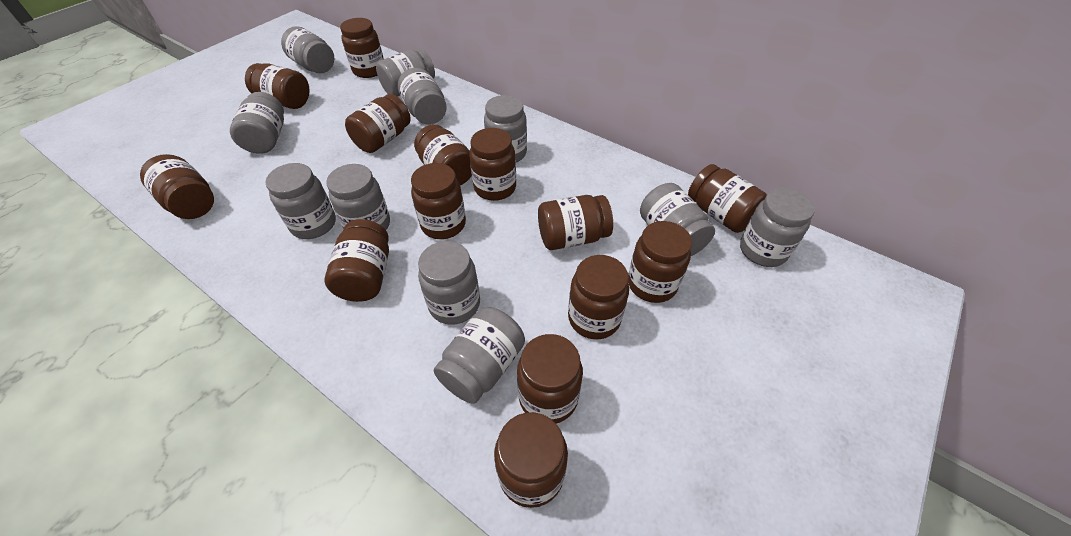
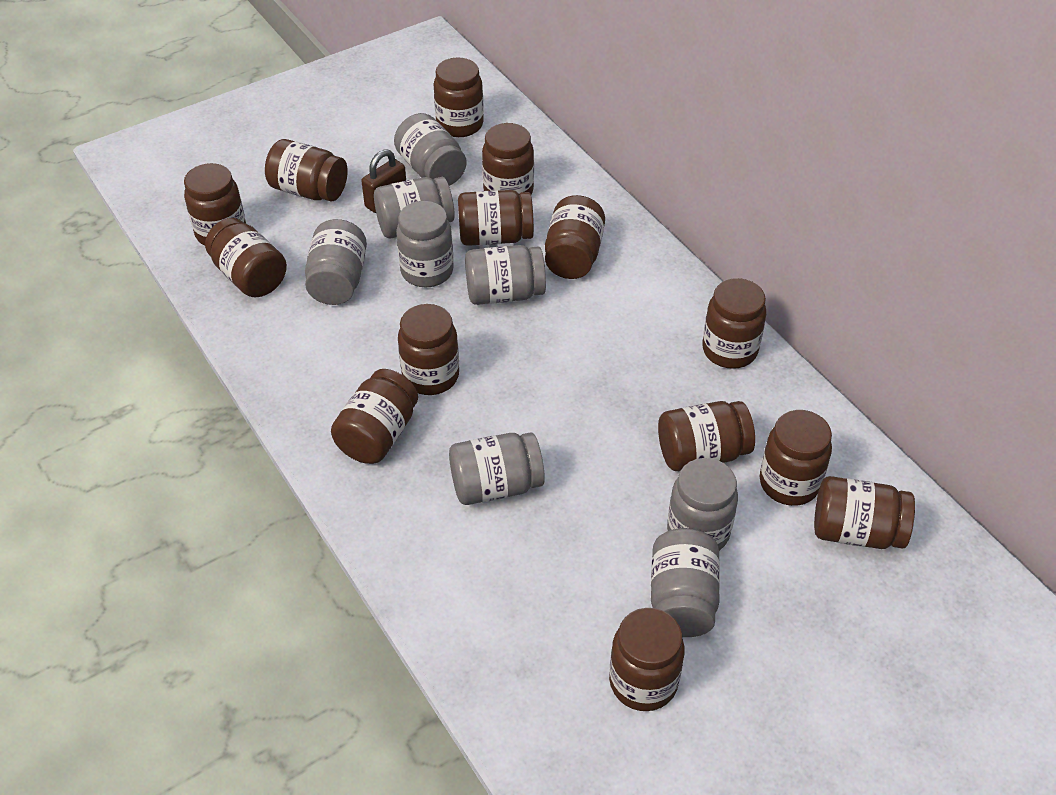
brown padlock: none = 0 -> [361,149,406,213] = 1
grey jar: [230,92,284,154] [266,163,336,239] [281,26,334,73] [326,164,390,230] [376,48,435,97] [398,68,447,125] [418,241,480,325] [434,307,525,404] [484,95,527,163] [640,183,715,256] [740,188,815,267] = 11 -> [305,219,367,305] [374,177,455,238] [394,113,467,186] [396,201,454,287] [449,432,545,505] [465,245,546,305] [651,528,720,637] [667,458,738,551] = 8

